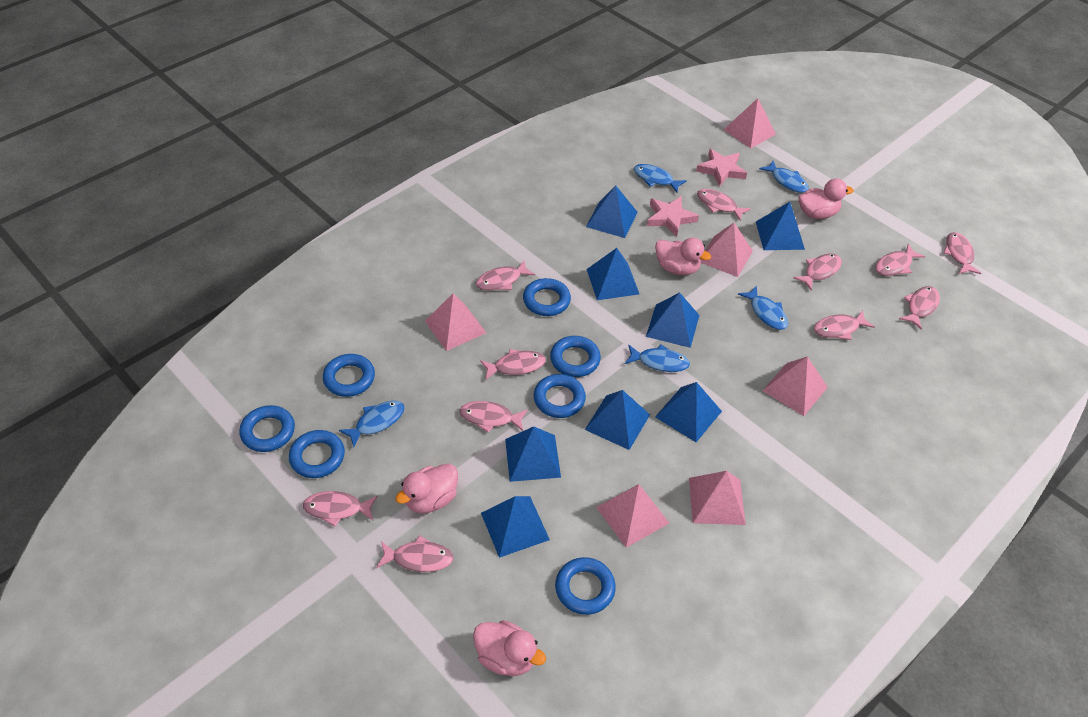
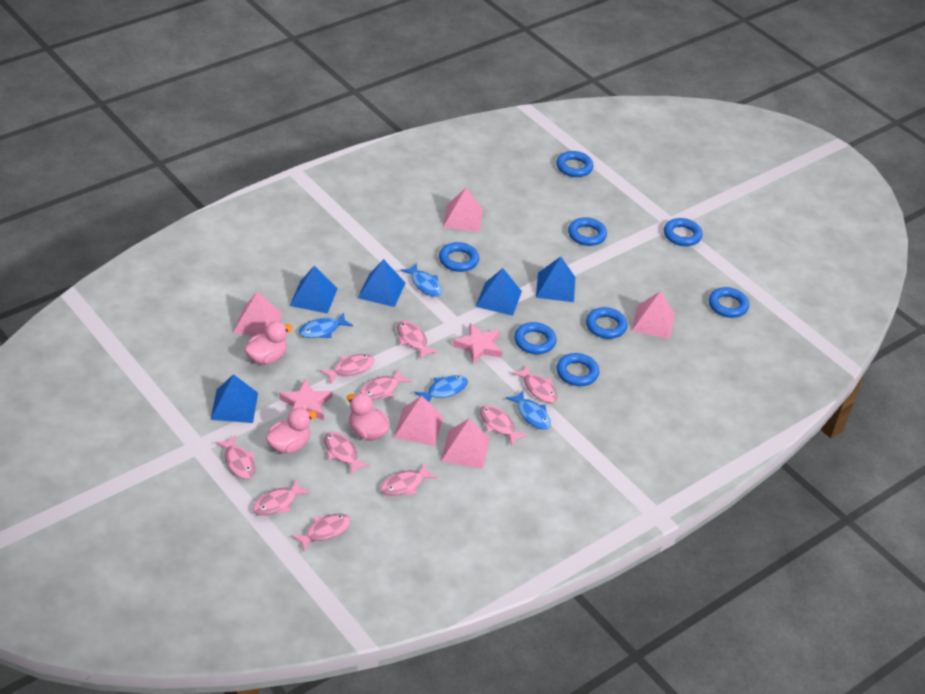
blue fish: [339,400,405,448] [625,345,690,372] [634,164,687,192] [738,286,788,330] [759,161,809,193] = 5 -> [299,312,353,338] [400,263,442,297] [414,375,468,402] [506,390,551,430] = 4
blue pyramid: [481,496,550,558] [505,426,561,482] [585,390,650,450] [586,185,638,238] [587,248,639,300] [646,292,699,348] [655,382,722,442] [756,202,805,250] = 8 -> [210,374,258,423] [290,265,338,314] [358,259,406,307] [476,268,522,316] [536,257,575,302] = 5
blue ring: [239,405,295,452] [289,430,345,478] [323,354,375,397] [523,278,571,316] [534,374,586,418] [550,336,601,377] [555,557,616,615] = 7 -> [439,242,479,272] [514,322,556,354] [556,151,593,177] [556,353,599,386] [568,217,607,246] [586,307,627,339] [664,218,703,246] [709,287,749,318] = 8
pink duck: [395,463,458,513] [473,620,546,676] [655,238,711,275] [798,179,854,219] = 4 -> [244,321,293,365] [266,408,317,454] [347,393,390,441] = 3
pink fish: [303,491,378,527] [376,535,454,572] [459,401,528,433] [476,260,535,290] [480,349,546,380] [697,189,751,220] [793,254,842,291] [814,310,875,340] [875,244,925,276] [899,286,940,330] [944,232,981,274] = 11 -> [215,435,255,479] [252,479,311,516] [291,514,351,552] [320,354,374,384] [324,432,370,475] [359,369,412,400] [380,464,438,496] [397,321,438,359] [479,405,528,446] [512,365,558,403] = 10
pink pyramid: [425,293,486,351] [596,484,669,548] [689,471,746,525] [700,223,753,277] [724,98,776,148] [763,356,828,416] = 6 -> [233,291,282,337] [394,396,444,446] [441,418,490,469] [443,188,483,232] [632,291,675,339] = 5

